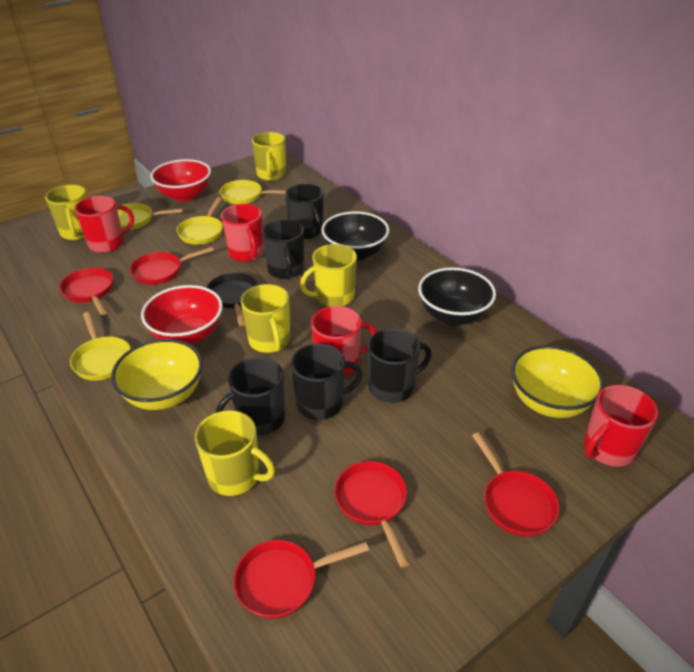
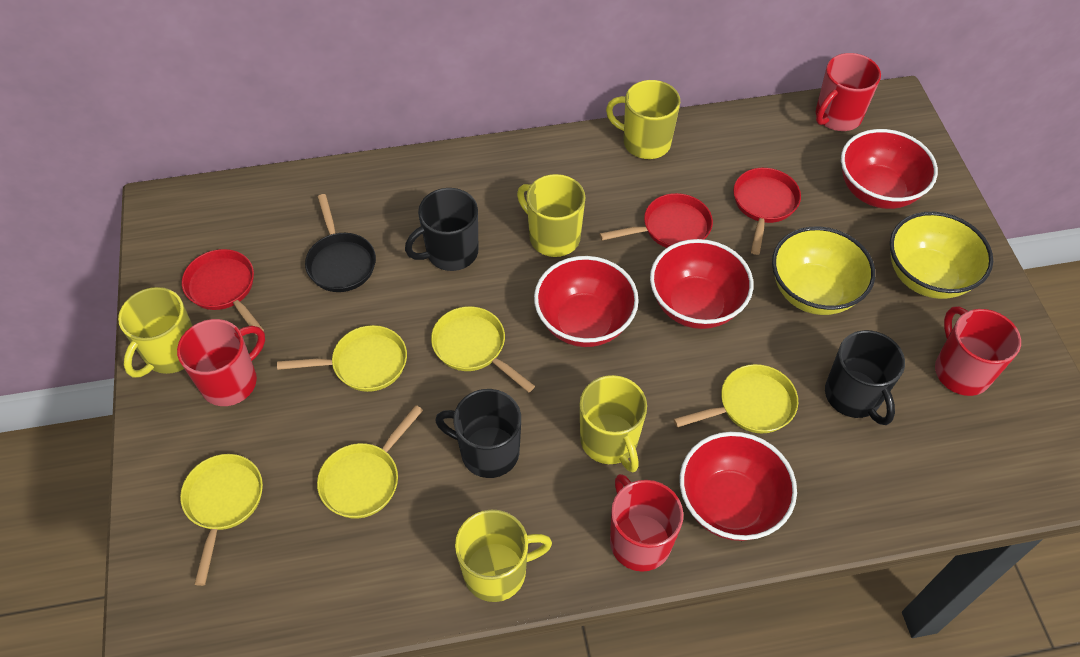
black bowl: [321,211,389,261] [418,267,496,326] = 2 -> none = 0
black mug: [216,357,285,435] [262,219,304,279] [285,184,324,239] [291,343,363,420] [368,328,432,403] = 5 -> [405,188,478,271] [435,389,521,478] [825,330,905,425] = 3
red bowl: [141,285,223,345] [151,159,211,202] = 2 -> [534,256,639,347] [650,239,753,329] [680,432,797,541] [841,129,938,209] = 4
red pan: [59,268,113,315] [130,247,214,285] [234,540,369,619] [334,461,410,568] [472,432,560,537] = 5 -> [182,249,264,331] [599,193,713,248] [733,168,801,255] = 3
yellow pan: [70,312,131,381] [118,203,183,230] [177,197,223,245] [220,180,286,204] = 4 -> [180,454,263,586] [277,325,407,392] [317,405,423,518] [431,306,535,392] [674,364,798,433] = 5

